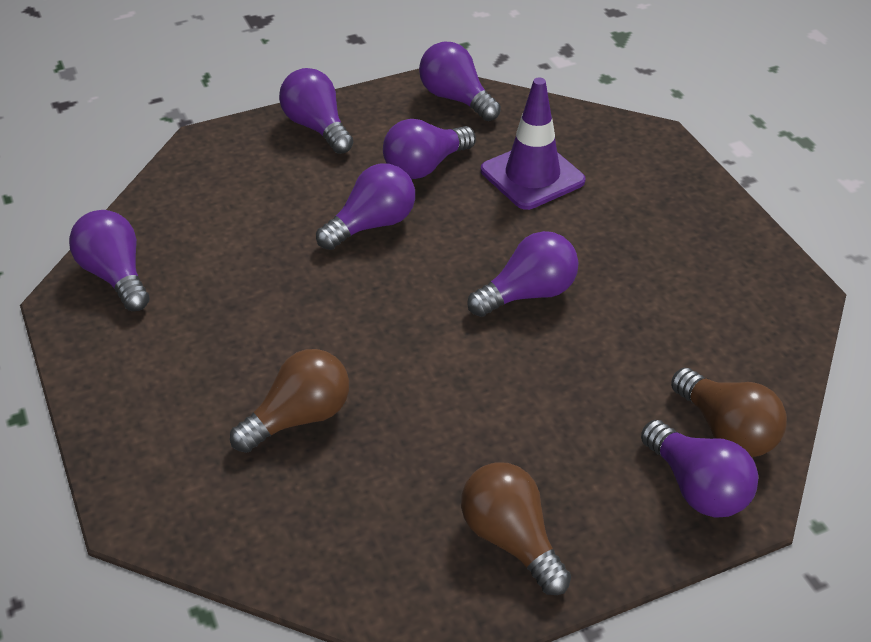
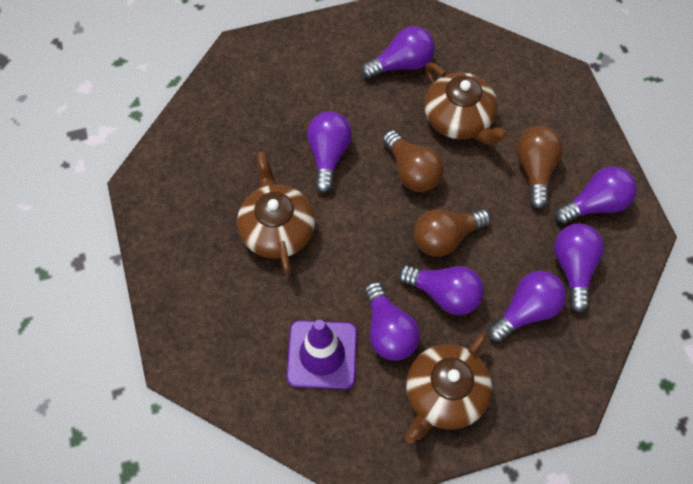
brown teapot: none = 0 -> [237,152,315,275] [405,333,492,444] [424,63,508,145] = 3

